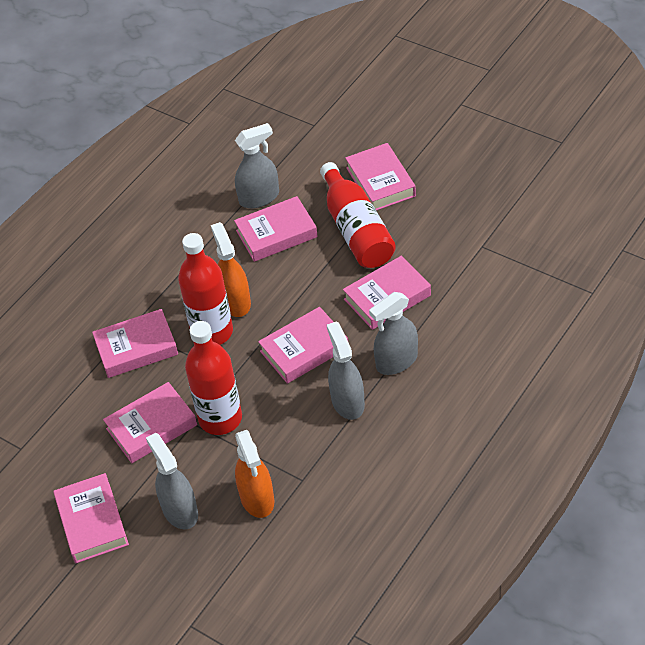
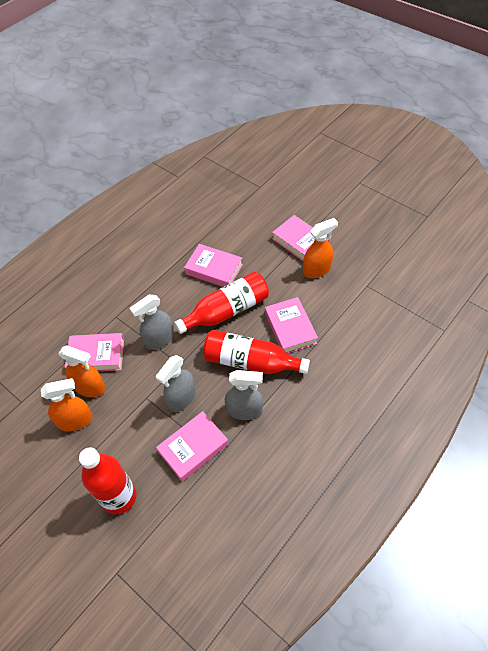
grey spray bottle: [146,433,198,529] [235,123,279,208] [327,321,365,420] [369,292,418,375] = 4 -> [129,295,174,350] [156,355,196,412] [225,370,263,420] = 3
orange spray bottle: [211,222,251,317] [235,430,274,518] = 2 -> [41,378,93,432] [58,345,106,397] [303,218,338,278] = 3
pink book: [53,473,129,563] [92,309,178,378] [103,382,197,463] [234,196,318,262] [258,307,348,384] [343,256,431,330] [345,143,416,211] = 7 -> [65,333,124,372] [156,411,229,482] [184,244,243,287] [265,297,318,354] [272,215,329,261] = 5

